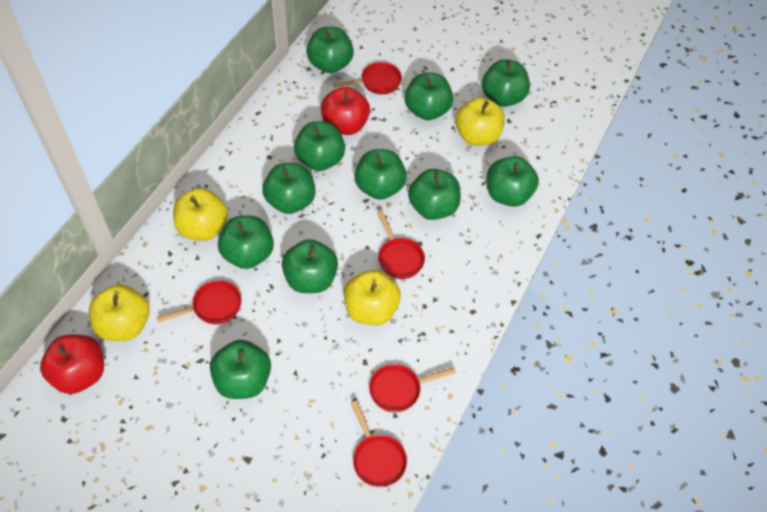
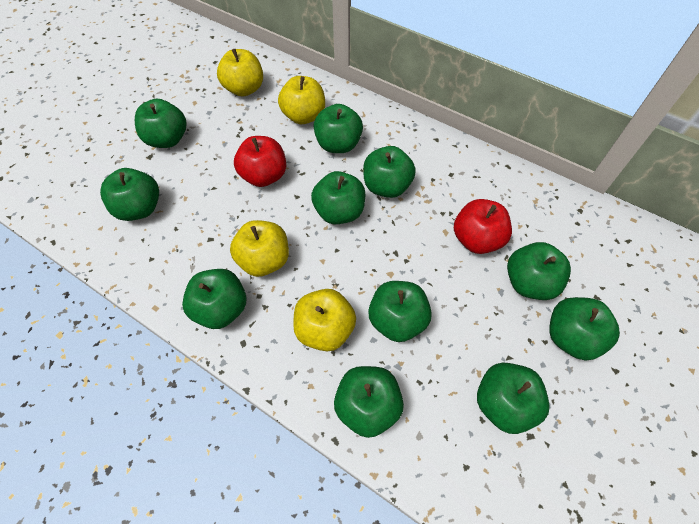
red pan: [156,280,242,324] [333,62,402,94] [351,400,407,487] [369,364,456,413] [377,211,425,279] = 5 -> none = 0

